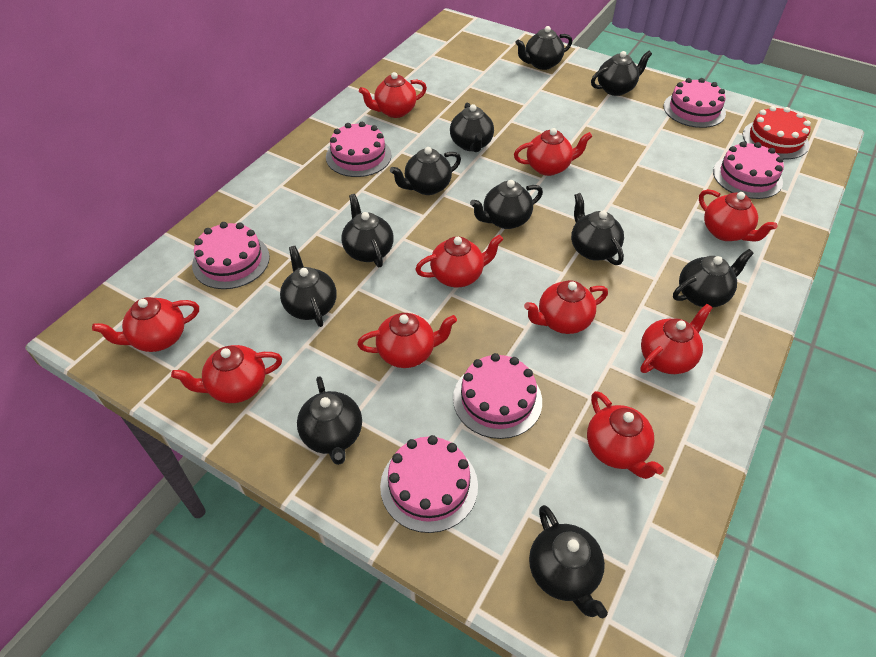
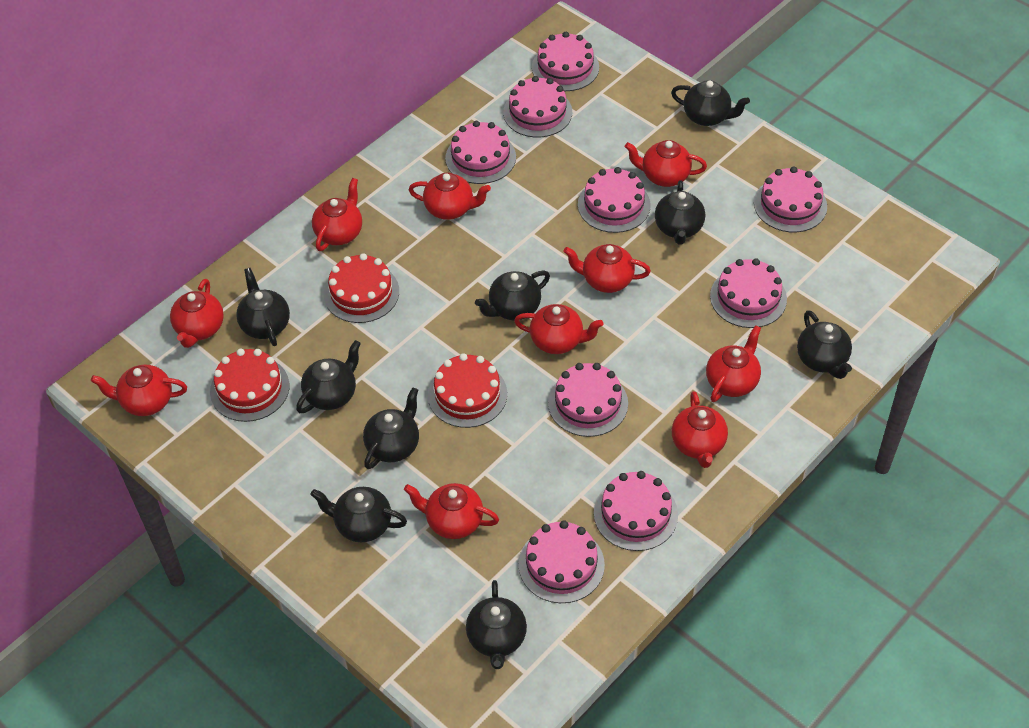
black teapot: [280,246,337,327] [297,376,362,465] [341,194,394,267] [390,147,461,195] [450,103,494,152] [470,180,543,229] [515,26,572,70] [529,505,608,619] [571,193,624,265] [591,51,652,96] [673,249,754,308] = 11 -> [236,268,290,346] [296,340,361,413] [311,487,407,542] [363,387,419,469] [466,580,527,669] [475,271,550,320] [655,180,705,245] [671,80,750,126] [797,310,852,379] = 9
pink cake: [192,222,270,289] [326,122,391,177] [380,435,478,533] [453,353,542,439] [663,78,726,128] [713,141,784,199] = 6 -> [445,121,516,184] [503,76,572,137] [519,520,605,603] [532,32,599,91] [548,363,628,437] [578,167,651,233] [594,471,678,551] [710,258,787,328] [754,166,827,232] = 9
red cake: [743,106,811,159] = 1 -> [210,349,289,422] [324,253,399,323] [428,353,507,428] = 3

